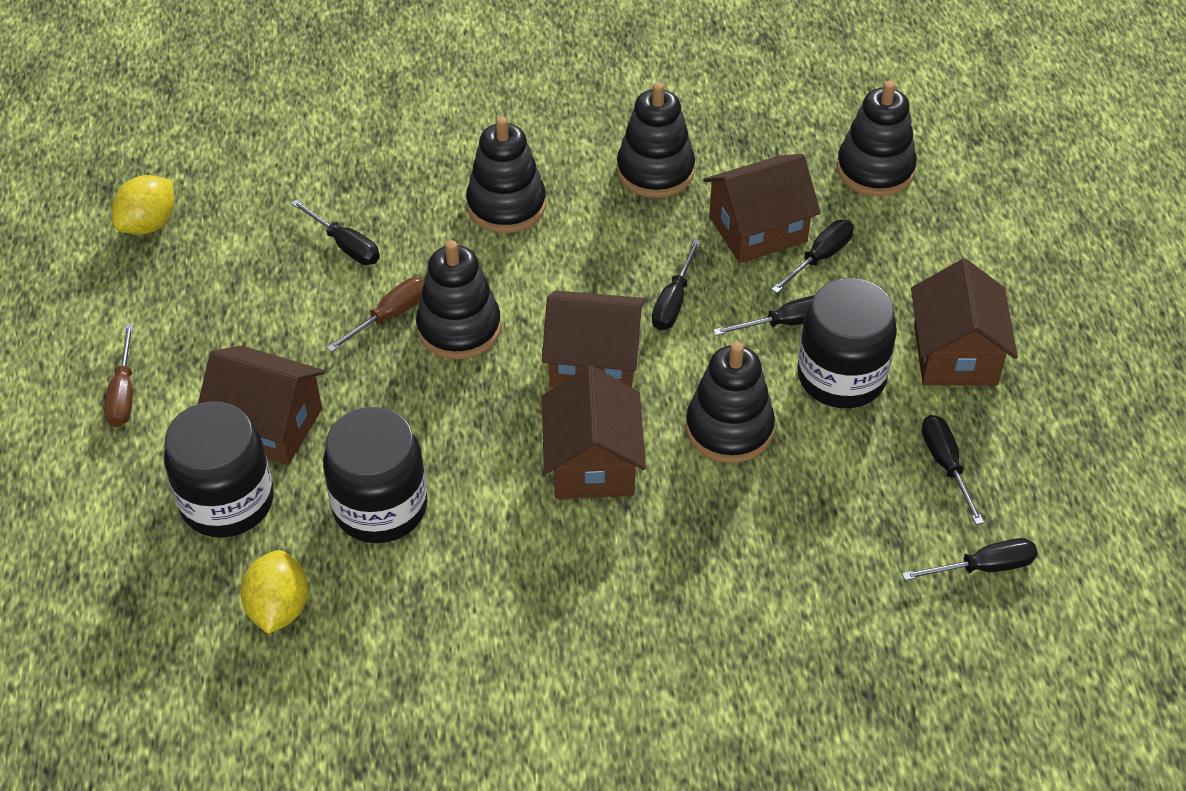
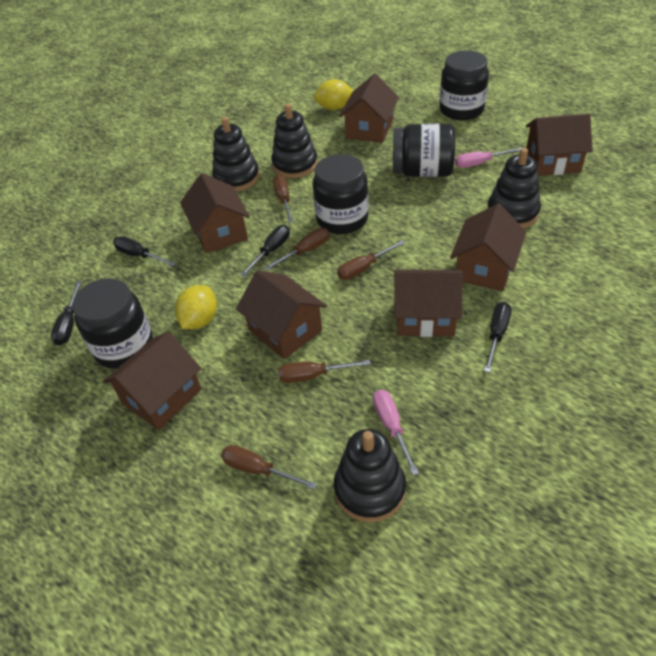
black jar: [164,401,274,538] [323,407,428,543] [797,278,897,408] = 3 -> [72,278,153,369] [313,154,368,234] [393,124,455,177] [439,50,489,120] = 4
black screwdriver: [291,199,380,265] [652,239,701,330] [713,295,815,336] [771,220,854,293] [902,538,1038,581] [921,415,984,525] = 6 -> [51,281,82,345] [113,236,176,266] [240,225,290,276] [484,302,511,373] = 4
black stacking toy: [416,240,501,360] [466,117,546,233] [617,82,695,198] [686,342,775,463] [837,81,917,196] = 5 -> [212,117,260,191] [271,104,318,178] [334,429,406,522] [487,148,541,228] = 4
brown house: [198,346,325,465] [541,365,646,499] [542,290,645,388] [703,154,821,263] [911,259,1018,386] = 5 -> [103,332,202,430] [180,173,250,253] [236,270,327,359] [339,74,399,143] [394,270,463,337] [450,204,526,291] [526,114,593,176] = 7
brown screwdriver: [104,324,134,427] [326,278,425,352] = 2 -> [221,445,317,489] [265,228,330,271] [273,175,293,222] [278,360,371,383] [337,240,405,280] = 5
pink screwdriver: none = 0 -> [373,390,419,475] [455,148,522,168] = 2

